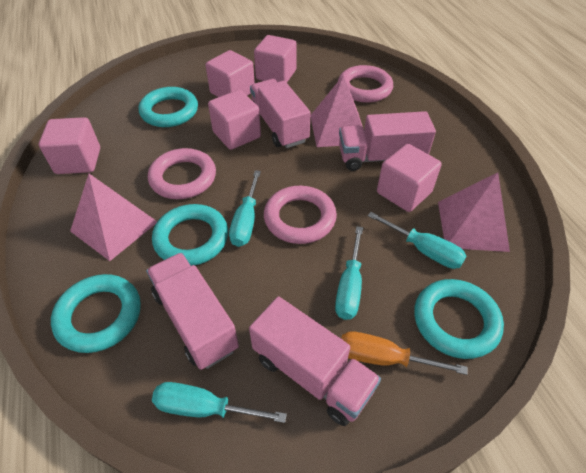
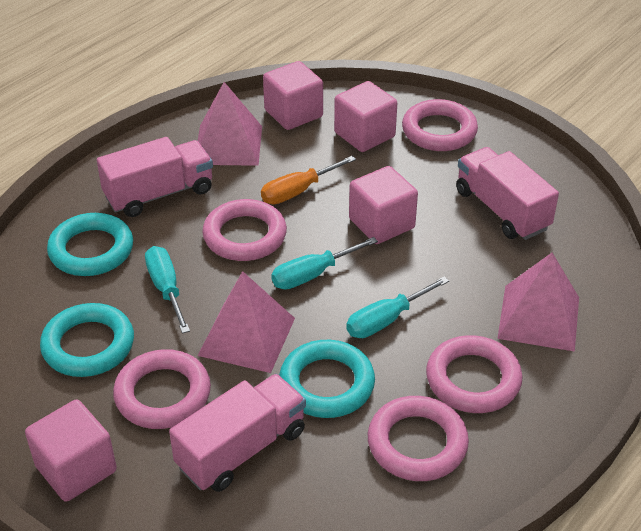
pink cube: [39,117,100,174] [205,50,255,97] [208,90,261,150] [254,35,297,83] [377,144,442,212] = 5 -> [25,399,117,502] [263,61,323,130] [334,81,397,152] [349,166,418,244] = 4
pink ring: [148,148,216,199] [264,186,337,244] [338,65,393,103] = 3 -> [113,349,211,429] [202,199,287,261] [368,396,469,481] [402,99,478,151] [426,335,523,413] = 5
pink truck: [146,253,239,370] [249,296,381,426] [250,79,311,148] [339,111,436,171] = 4 -> [97,137,213,217] [169,374,306,492] [456,147,559,240] = 3
turquoise ring: [51,274,141,353] [139,87,198,127] [152,204,228,266] [414,279,504,359] = 4 -> [40,303,134,377] [47,213,133,276] [279,340,375,418] = 3
turquoise screwdriver: [152,382,287,423] [229,170,261,247] [335,226,363,320] [368,212,466,269] = 4 -> [145,246,190,334] [271,237,378,289] [346,276,449,338] = 3

